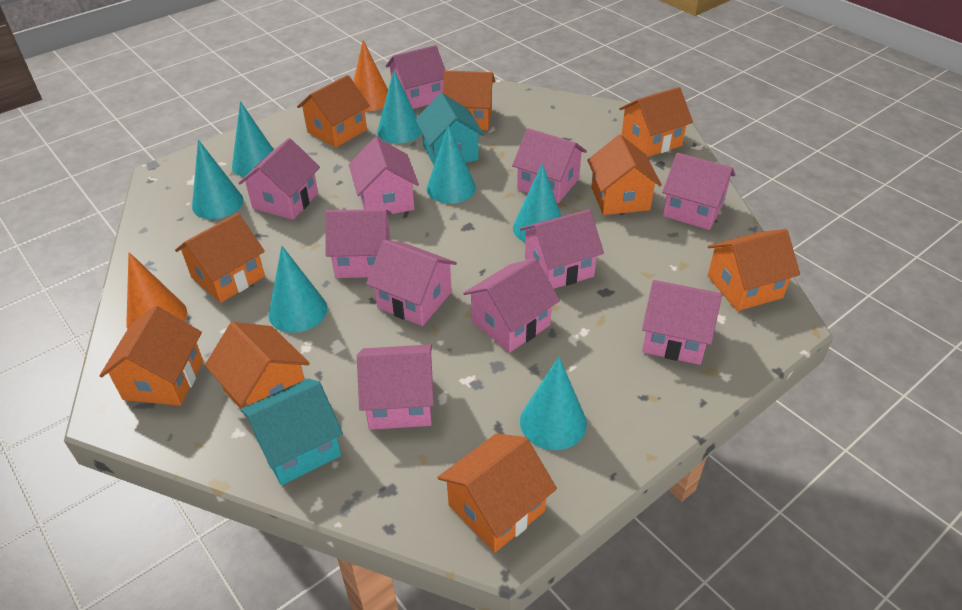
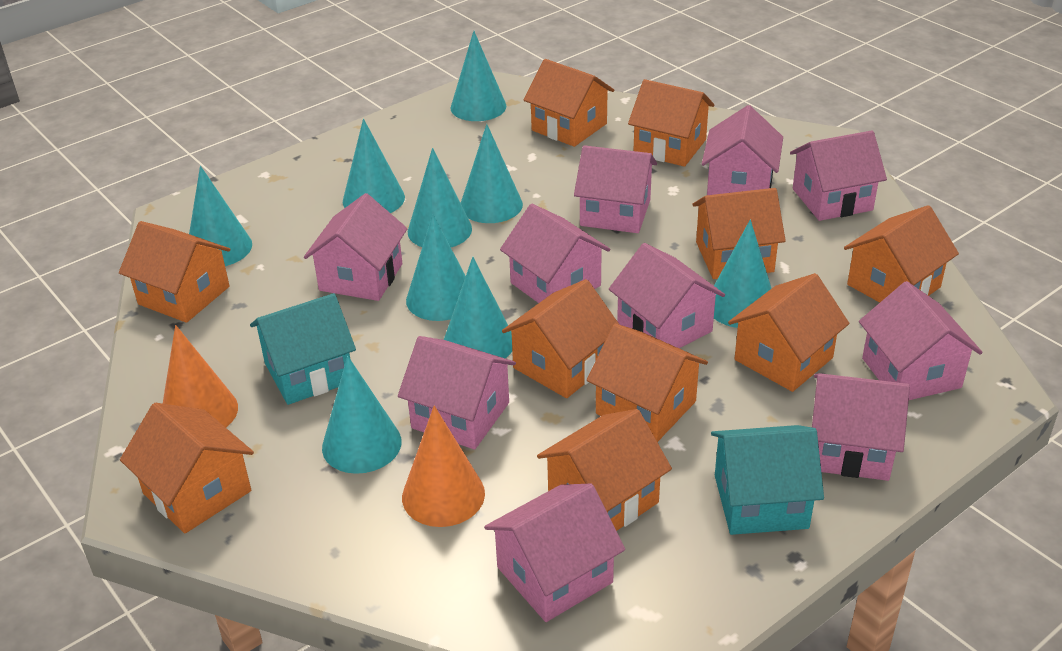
orange house: [100,306,203,406] [175,213,265,303] [205,322,310,409] [297,75,370,148] [437,434,557,553] [443,70,495,130] [587,135,662,215] [619,87,693,157] [707,229,800,311] = 9 -> [119,221,230,323] [120,403,254,533] [502,279,620,398] [524,59,614,147] [537,409,672,531] [587,324,708,442] [628,79,715,167] [692,188,786,279] [728,273,849,392] [844,205,959,303] = 10
pink house: [239,138,320,220] [325,209,392,278] [349,137,419,214] [357,344,434,430] [366,240,457,326] [386,45,445,109] [463,258,560,353] [512,128,587,203] [520,209,604,289] [642,280,722,365] [662,153,736,230] = 11 -> [304,193,408,301] [398,336,516,449] [484,484,625,622] [500,204,611,303] [574,145,657,233] [609,243,725,348] [702,105,783,195] [790,131,887,221] [812,373,910,481] [859,281,983,400] = 10
turquoise cone: [192,140,243,219] [232,101,274,177] [268,246,327,333] [377,70,422,144] [427,125,476,204] [513,163,561,242] [520,357,587,450] = 7 -> [189,166,252,266] [322,356,401,474] [343,119,405,213] [406,214,466,321] [408,148,472,247] [444,257,512,359] [450,31,506,121] [461,124,523,223] [714,220,772,328] = 9

